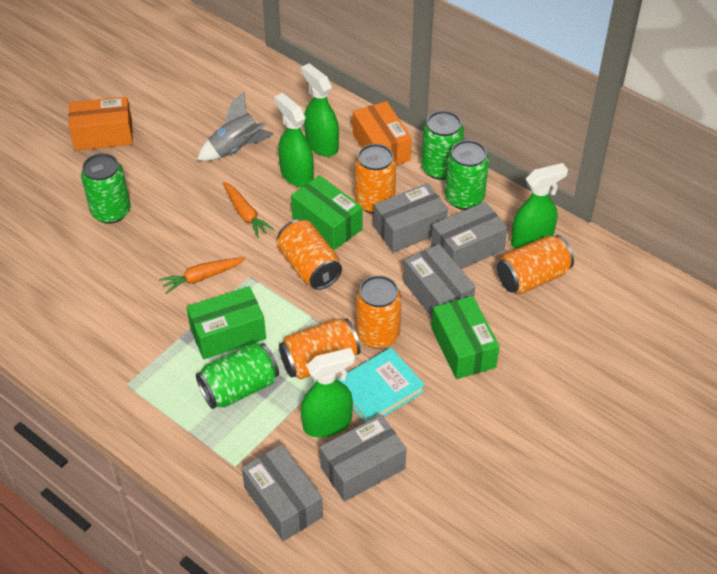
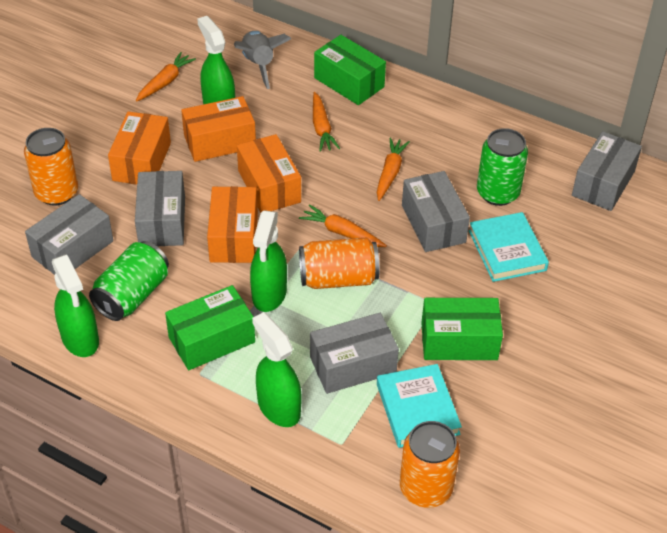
green can: [81,153,131,224] [196,342,279,409] [421,111,464,180] [445,140,489,210] = 4 -> [89,241,169,321] [477,128,528,206] = 2
orange box: [69,97,133,151] [353,101,412,165] = 2 -> [108,111,171,184] [181,96,256,162] [207,186,258,263] [237,134,301,213] = 4
orange can: [277,219,342,290] [279,319,360,379] [355,144,396,214] [356,275,402,349] [497,235,574,294] = 5 -> [24,128,78,206] [299,238,379,289] [400,421,460,508] = 3
orange carrot: [159,257,246,294] [223,182,274,238] = 2 -> [136,52,196,102] [299,204,387,247] [313,92,340,152] [377,137,410,201] = 4
turquoise book: [337,348,425,423] = 1 -> [377,364,462,448] [469,212,549,282] = 2

